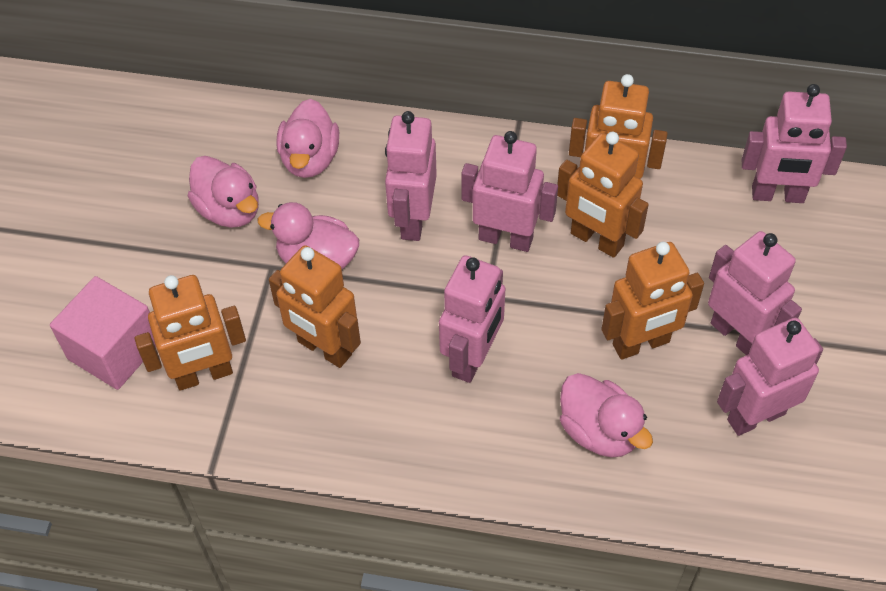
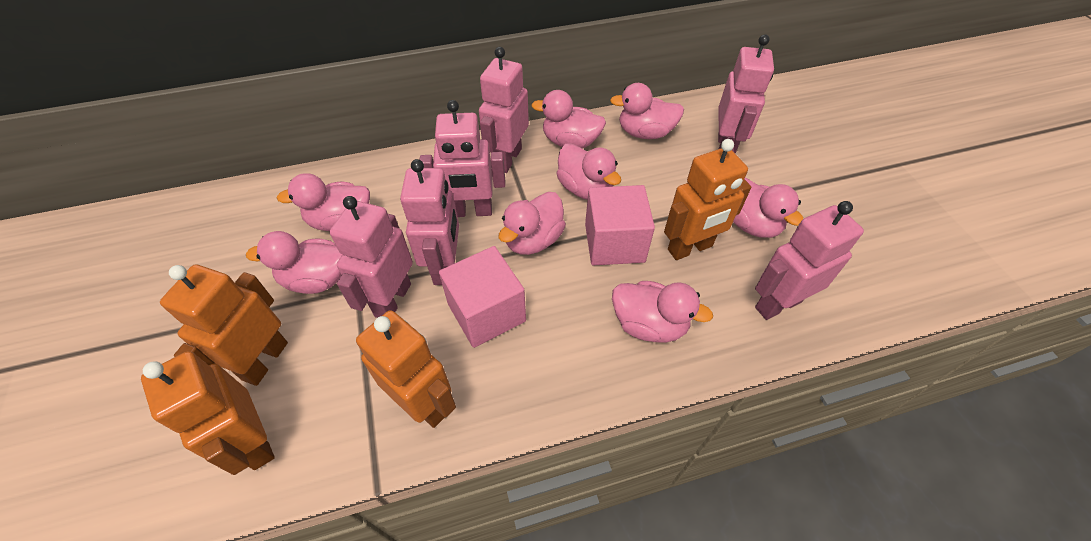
orange robot: [134,275,246,391] [269,245,361,368] [557,132,649,258] [569,74,668,179] [601,242,704,360] = 5 -> [141,351,275,475] [160,265,288,386] [356,310,456,428] [664,139,751,260] = 4
pink cube: [50,276,156,390] = 1 -> [439,246,526,348] [585,185,655,266] = 2
pink duck: [188,156,259,228] [258,202,359,269] [276,99,339,178] [560,373,653,458] = 4 -> [246,231,342,294] [277,173,370,231] [499,192,566,255] [531,90,606,148] [556,143,621,200] [610,83,684,139] [612,281,713,343] [733,177,803,238] = 8

